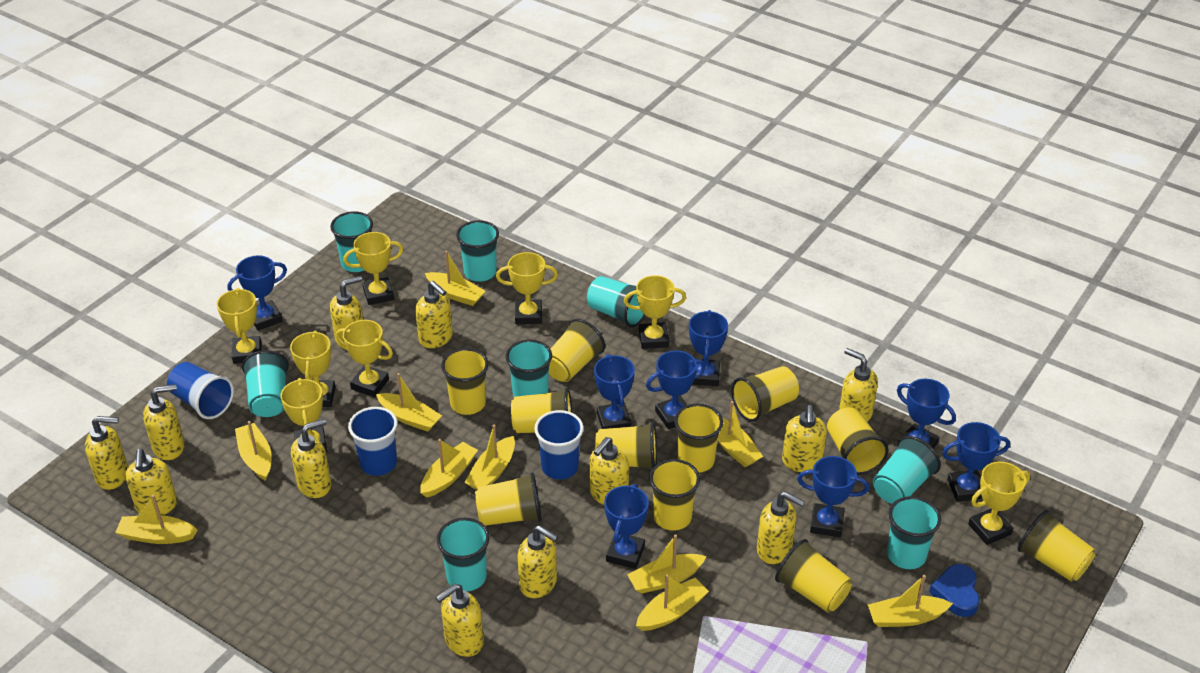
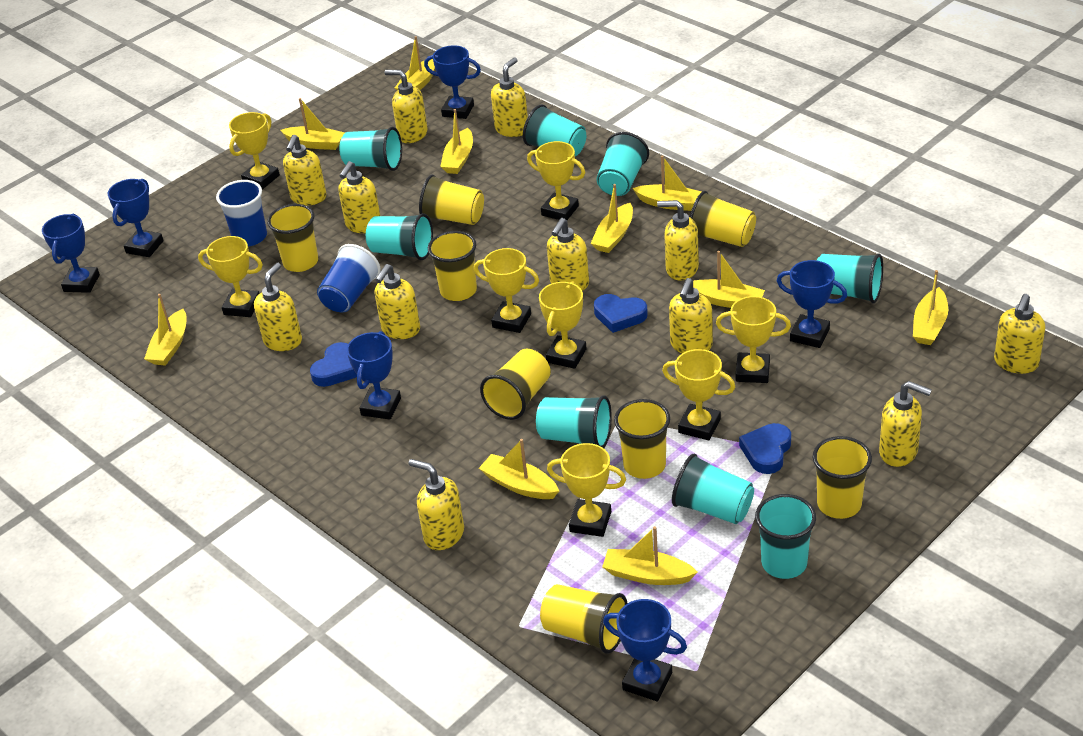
blue cup: [167,362,234,419] [348,407,398,476] [534,410,584,480] = 3 -> [216,180,267,246] [317,244,381,312] = 2
blue heart: [929,564,980,617] = 1 -> [310,342,357,387] [594,294,648,333] [739,423,791,474] = 3
blue trophy: [228,256,287,331] [594,354,635,429] [604,484,649,569] [646,350,706,429] [689,310,728,386] [797,456,869,537] [897,379,956,448] [942,422,1010,502] = 8 -> [42,214,100,293] [108,179,164,257] [347,331,401,420] [424,45,481,119] [603,599,687,702] [777,260,847,348] = 6
yellow cup: [441,348,488,415] [475,472,542,526] [511,388,572,433] [549,319,605,382] [595,422,657,468] [649,459,700,531] [674,404,723,473] [731,366,799,422] [775,539,852,612] [827,407,889,475] [1017,510,1096,582] = 11 -> [267,204,318,272] [419,175,484,225] [428,231,477,301] [480,349,551,420] [540,584,628,654] [614,399,670,479] [690,191,756,247] [813,436,872,519] = 8

